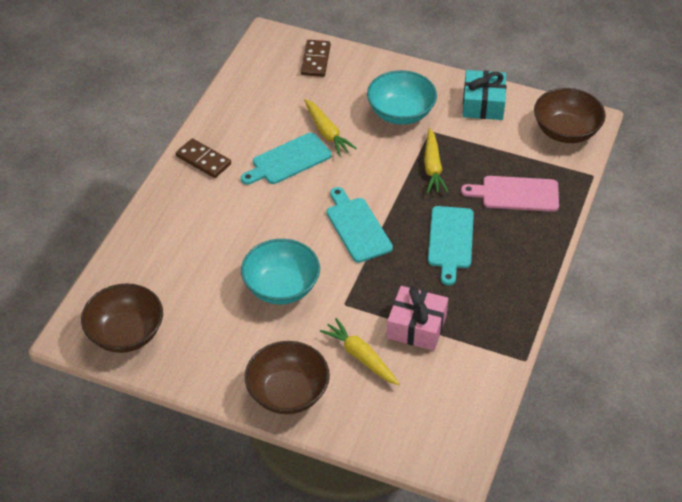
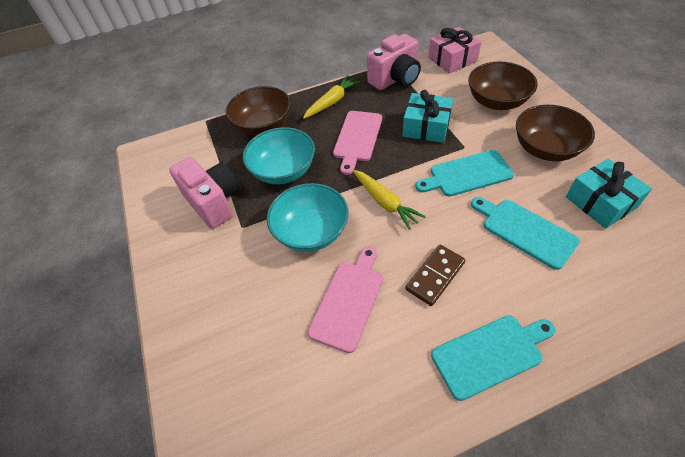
brown domino: [176,138,231,178] [301,40,331,77] = 2 -> [405,245,465,306] = 1
pink camera: none = 0 -> [169,157,239,229] [367,34,421,90] = 2
pink cutting board: [461,176,559,212] = 1 -> [308,246,383,353] [333,111,382,175] = 2
turquoise gift: [463,70,506,120] = 1 -> [403,90,453,143] [566,159,652,228] = 2
yellow carrot: [304,99,357,156] [320,318,400,385] [424,128,448,193] = 3 -> [303,75,361,119] [353,170,426,230] = 2

